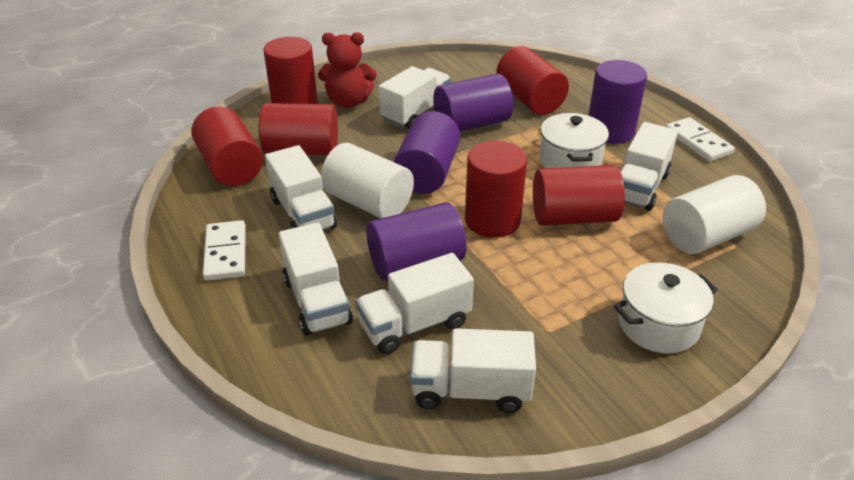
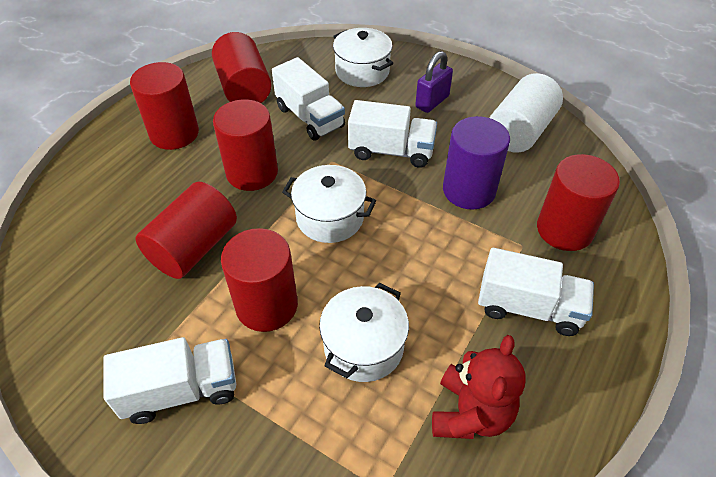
purple cylinder: [366,202,467,281] [394,111,460,194] [433,74,513,132] [588,60,647,144] = 4 -> [443,116,510,210] = 1
purple padlock: none = 0 -> [415,51,453,113] = 1
white cylinder: [321,143,414,218] [663,175,766,254] = 2 -> [490,73,563,153] = 1
white domino: [203,220,246,281] [666,117,735,162] = 2 -> none = 0
white pot: [539,113,609,168] [614,262,718,354] = 2 -> [282,165,376,243] [319,283,409,382] [333,28,393,87] = 3
white truck: [265,145,337,230] [279,223,353,336] [356,253,474,354] [378,66,451,129] [410,328,536,413] [620,122,678,211] = 6 -> [103,337,236,424] [272,57,345,141] [348,100,437,168] [478,248,594,336] = 4

